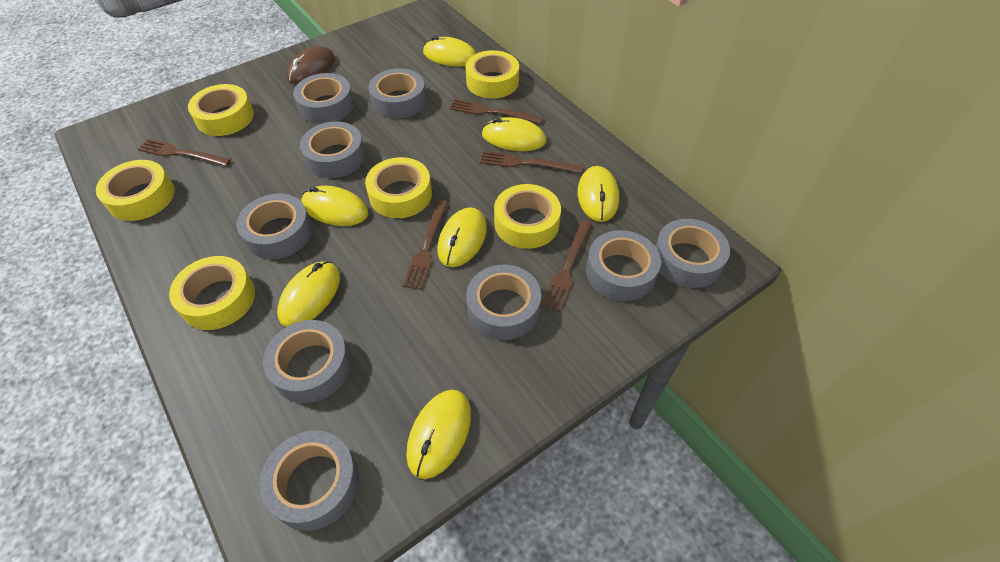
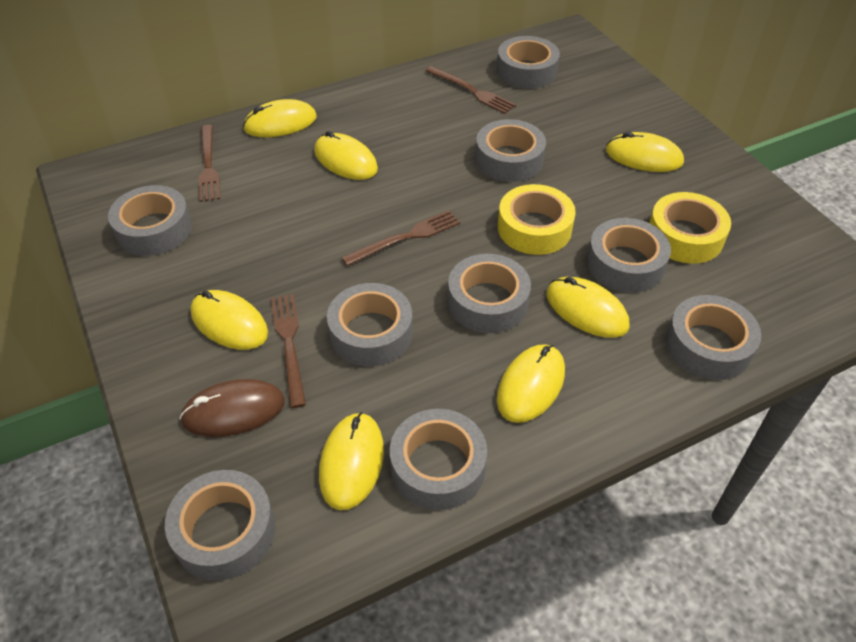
brown fork: [137,139,231,166] [402,200,448,290] [450,99,543,124] [480,151,582,173] [541,220,592,312] = 5 -> [199,125,220,202] [271,294,306,408] [342,210,460,266] [426,66,516,114] = 4
yellow tape: [96,160,175,221] [169,256,255,330] [188,84,254,136] [365,157,432,218] [465,50,519,99] [494,184,561,249] = 6 -> [498,184,576,255] [650,192,731,264] = 2

